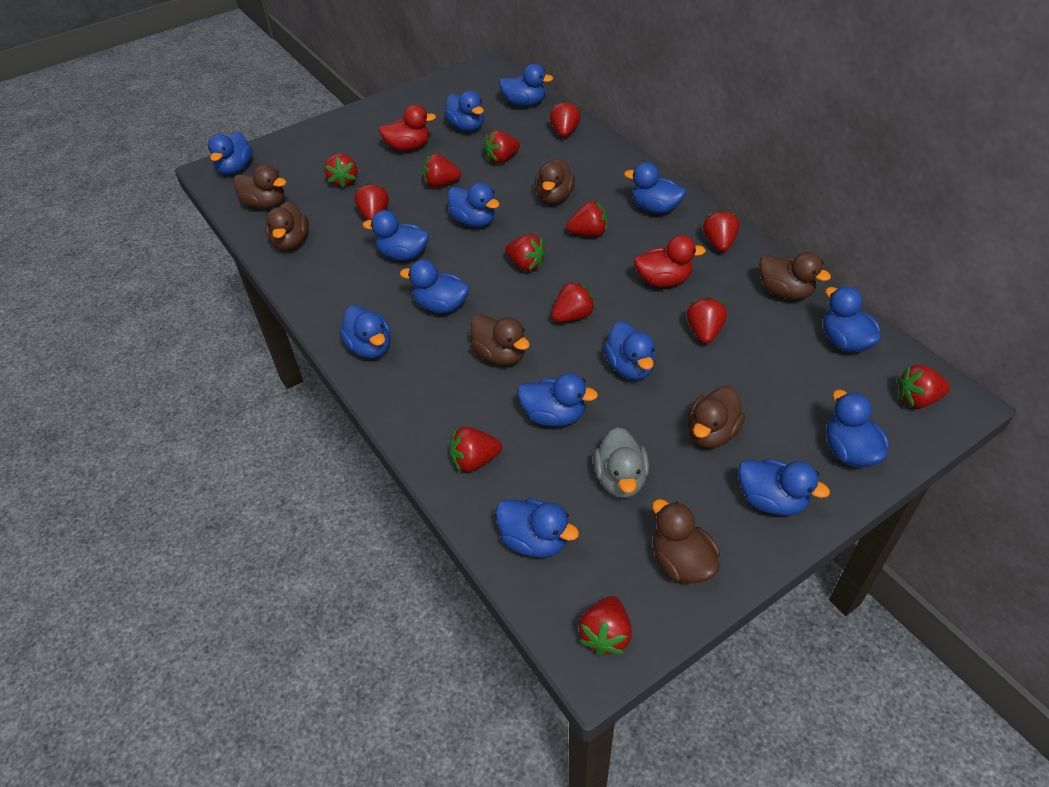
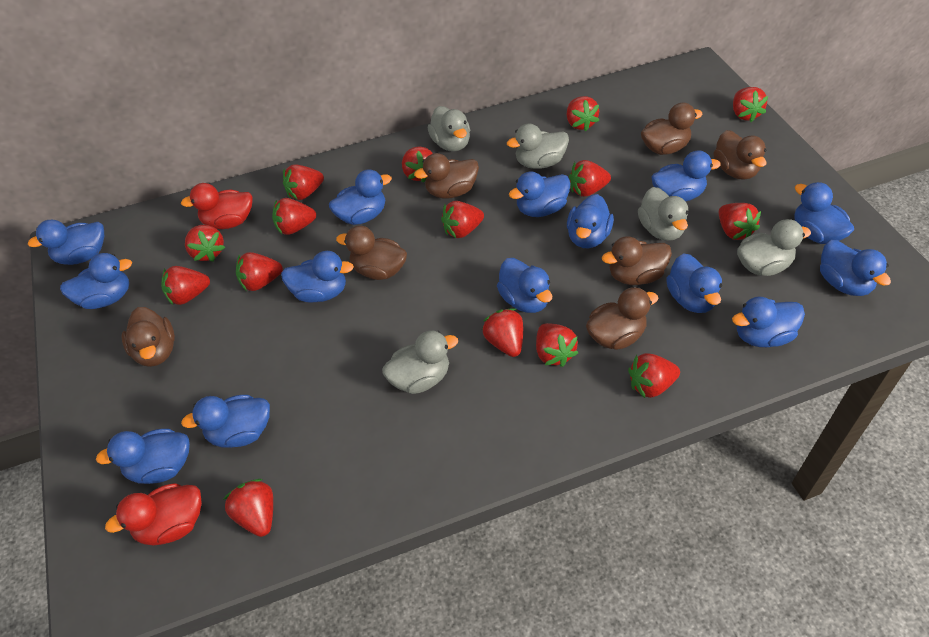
grey duck: [593,427,649,498] = 1 -> [382,331,458,394] [428,106,470,152] [507,123,569,169] [638,187,689,241] [737,219,811,276] = 5
red strawberry: [324,154,357,188] [354,182,389,220] [422,154,461,188] [450,427,502,472] [483,130,520,163] [505,234,546,271] [550,100,581,137] [551,281,595,322] [566,201,607,237] [579,596,632,656] [687,297,727,344] [703,209,740,252] [897,365,950,408] = 13 -> [161,266,210,305] [185,225,225,262] [223,479,273,537] [236,252,283,291] [272,198,316,235] [283,164,324,200] [402,147,433,182] [441,201,484,238] [482,308,523,357] [536,323,578,367] [567,96,599,131] [569,160,611,197] [628,353,680,398] [719,203,761,240] [733,87,768,122] = 15

